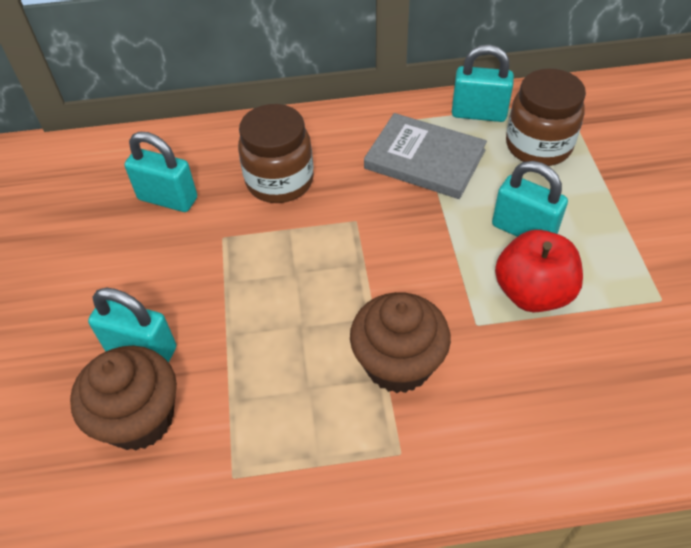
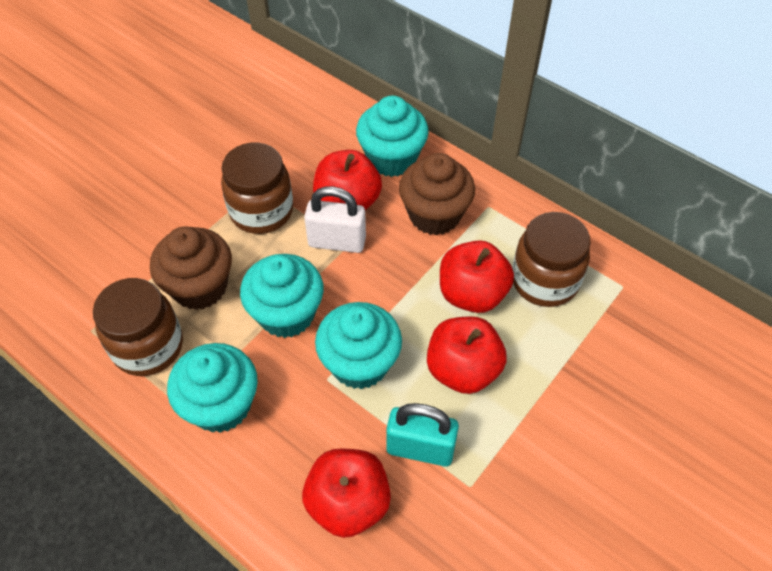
brown jar: [238,104,314,203] [506,68,586,166] = 2 -> [93,278,183,376] [221,143,293,234] [512,212,591,307] = 3
grey book: [364,113,487,199] = 1 -> none = 0
red apple: [495,230,583,312] = 1 -> [302,448,391,538] [313,150,382,210] [427,316,507,394] [440,240,514,313] = 4
turquoise cupcake: none = 0 -> [167,343,258,433] [240,254,324,338] [315,302,402,389] [356,96,429,177] = 4
turquoise padlock: [88,288,176,363] [124,132,197,212] [452,45,514,122] [492,161,568,237] = 4 -> [386,403,459,466] = 1
white padlock: none = 0 -> [304,186,366,253] = 1

